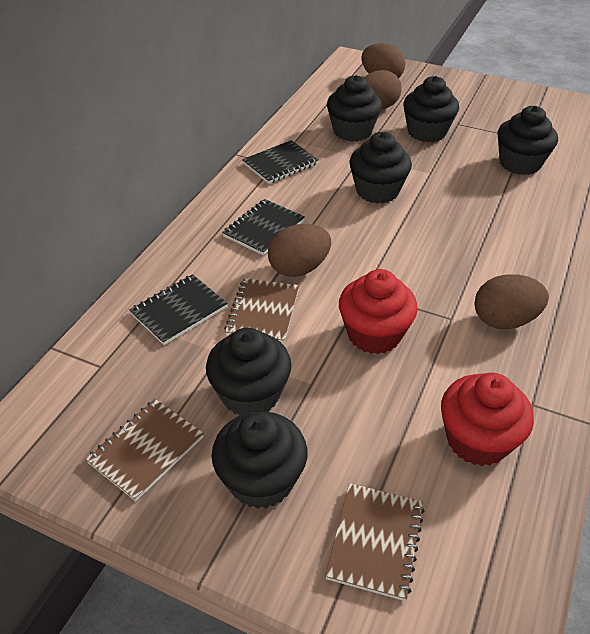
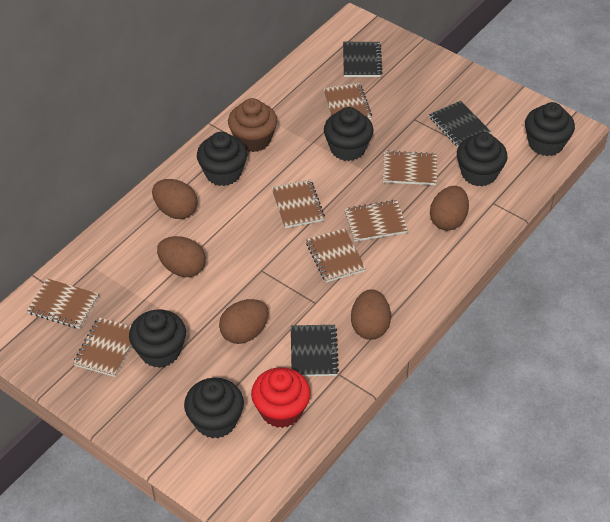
brown cupcake: none = 0 -> [228,98,277,152] = 1
brown egg: [268,224,331,277] [362,43,405,78] [363,70,402,109] [475,274,549,329] = 4 -> [152,179,198,219] [157,236,206,277] [219,299,269,344] [351,289,391,340] [430,186,469,230] = 5
brown notebook: [86,399,204,501] [224,278,299,344] [325,483,425,601] = 3 -> [27,278,99,329] [73,317,132,377] [271,179,325,228] [306,228,366,282] [323,83,372,120] [344,200,408,242] [383,150,437,185] = 7
red cupcake: [339,269,418,354] [441,373,534,466] = 2 -> [251,367,311,428] = 1

